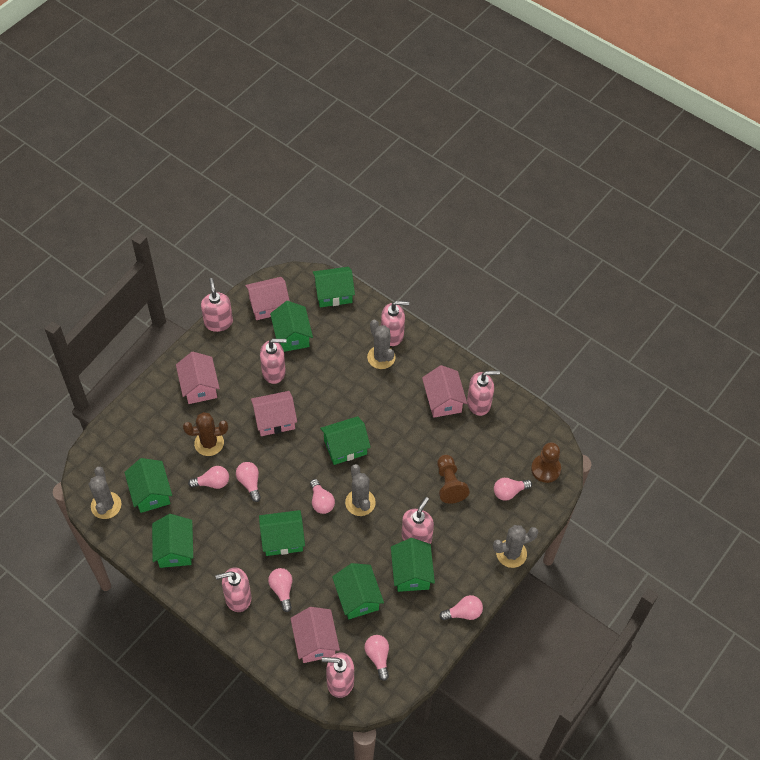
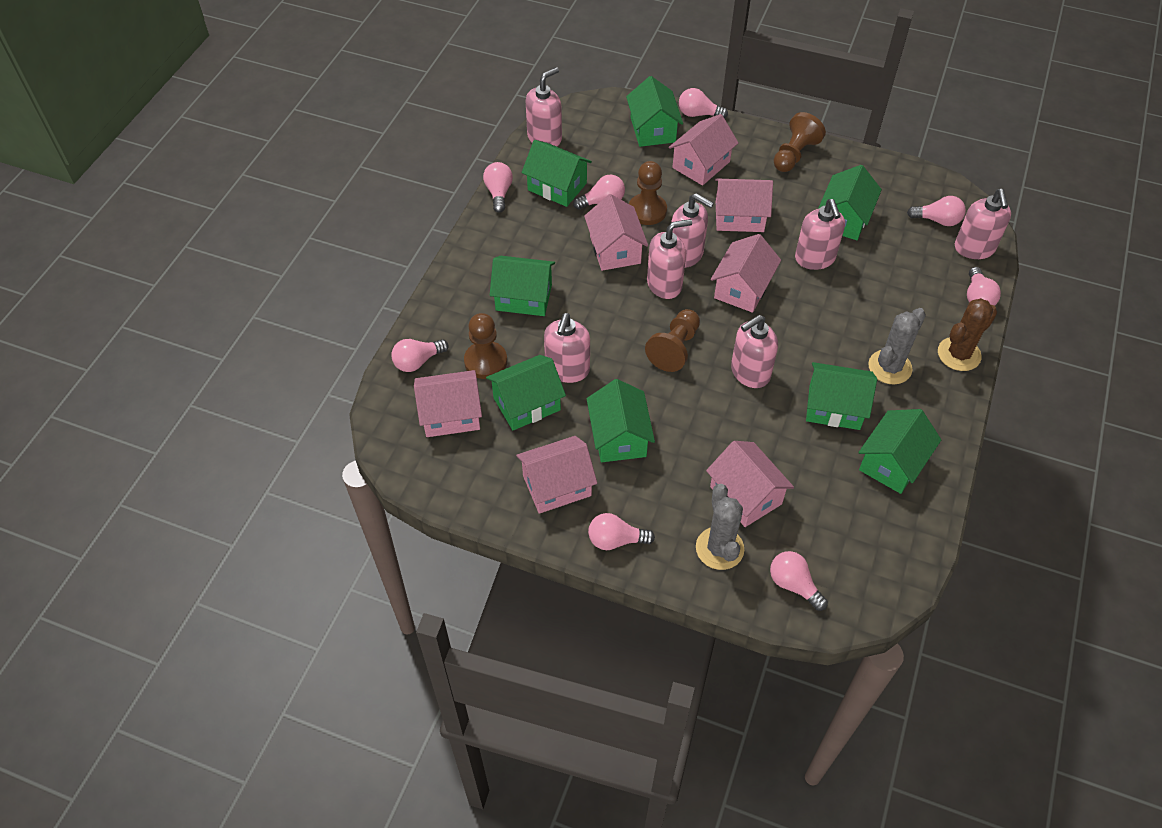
brown pawn: [437,455,470,504] [531,442,561,483] = 2 -> [464,313,507,379] [629,161,667,225] [645,309,700,372] [774,112,826,172] = 4
grey cactus: [89,466,121,519] [345,464,376,516] [367,320,396,369] [493,525,539,568] = 4 -> [696,484,744,570] [868,308,926,384] = 2
pink house: [176,352,220,404] [245,277,290,320] [251,391,297,436] [290,607,340,663] [422,365,467,418] = 5 -> [414,370,482,437] [516,436,597,514] [584,194,648,271] [669,114,739,186] [706,441,794,527] [711,234,781,313] [715,179,773,232] = 7
pink light bulb: [188,466,229,489] [236,462,261,502] [268,568,292,612] [310,479,335,514] [365,635,389,681] [439,595,483,621] [494,478,532,501] = 7 -> [391,339,448,372] [483,162,513,213] [573,175,625,210] [588,513,655,550] [679,88,728,118] [770,551,828,611] [907,196,966,226] [967,267,1001,306] = 8

